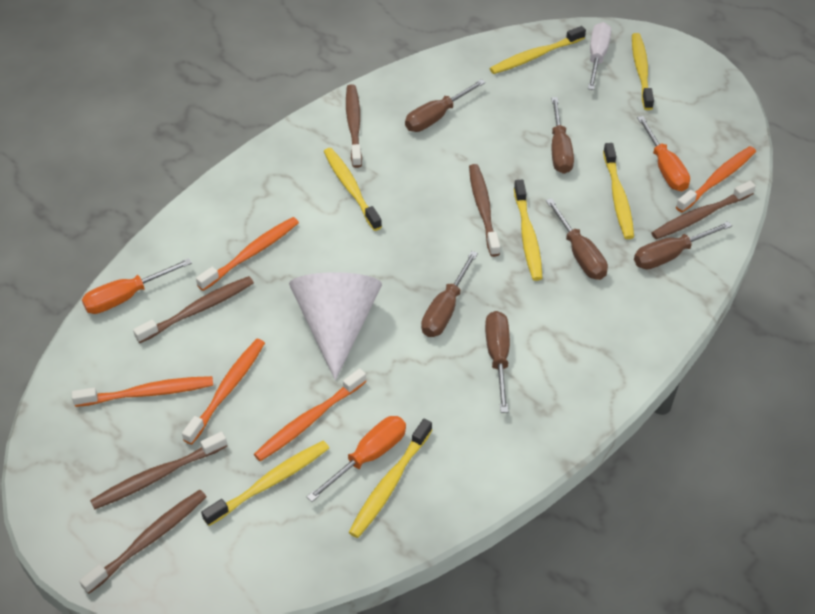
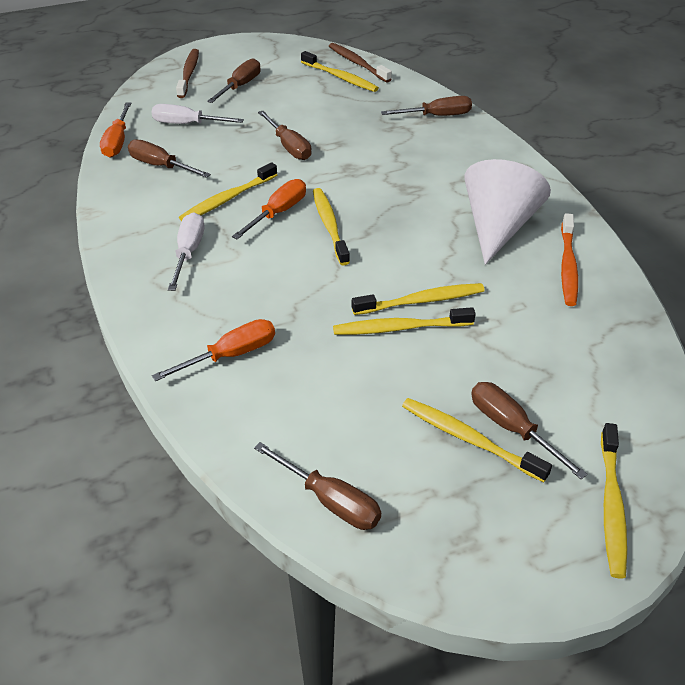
brown toothbrush: [79,490,206,594] [90,432,227,510] [133,276,254,343] [346,84,362,168] [469,164,500,257] [651,181,756,239] = 6 -> [176,49,199,98] [329,43,392,83] = 2
orange toothbrush: [72,376,213,407] [182,339,265,445] [196,217,299,291] [254,368,367,461] [676,146,756,213] = 5 -> [561,213,578,306] = 1
white screwdriver: [588,22,611,90] = 1 -> [151,104,244,124] [168,212,204,291] = 2

